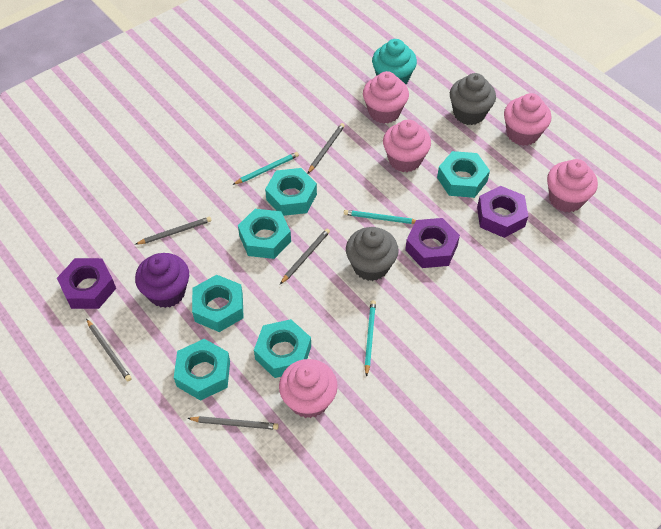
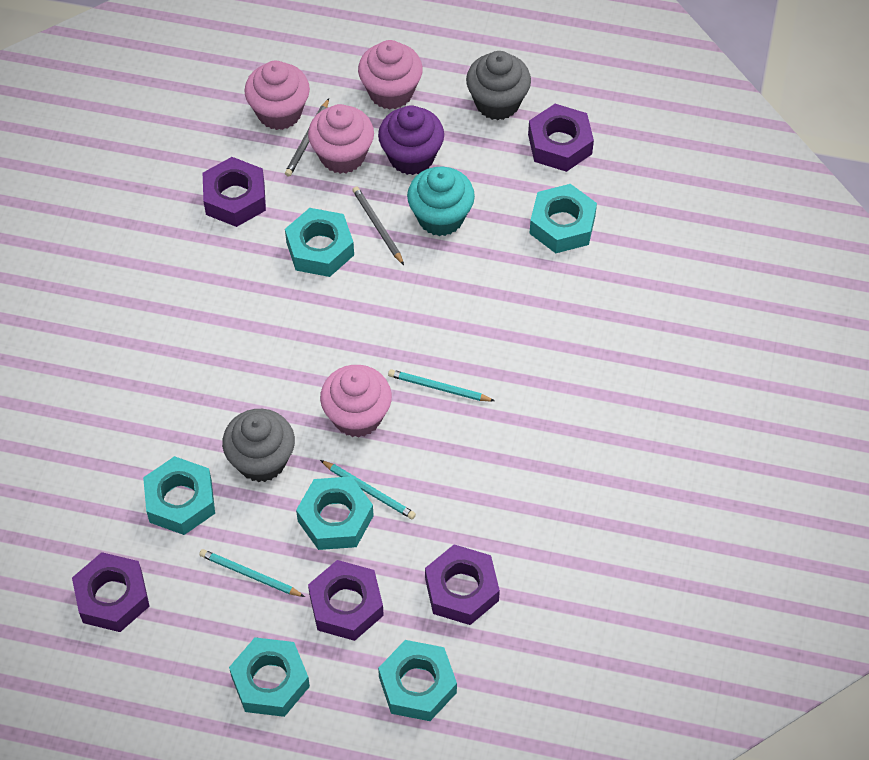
grey pencil: [86,319,132,381] [135,217,212,245] [187,416,279,430] [280,228,330,284] [307,123,345,174] = 5 -> [285,98,329,177] [352,186,404,265] = 2
pink cupcake: [279,359,338,418] [363,71,409,123] [383,119,431,172] [504,93,551,146] [547,159,598,213] = 5 -> [244,61,310,130] [308,104,374,174] [320,365,392,438] [358,40,423,109] = 4
purple nut: [57,258,116,309] [405,218,460,268] [477,186,528,238] = 3 -> [72,552,150,632] [203,157,266,227] [308,560,384,641] [425,544,500,625] [528,104,594,172] = 5

